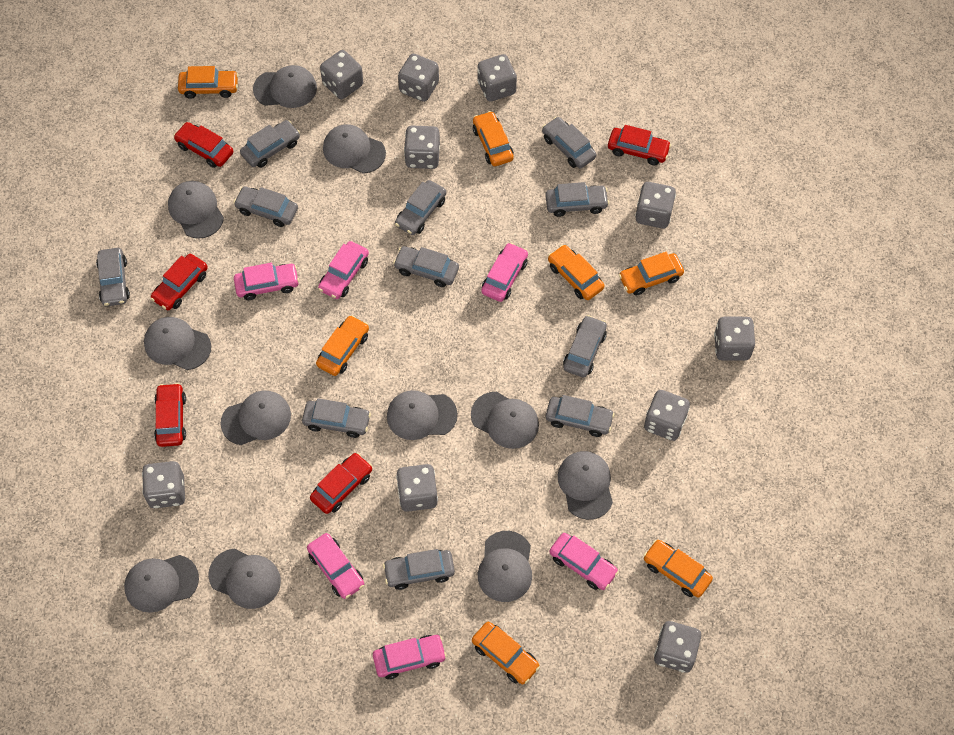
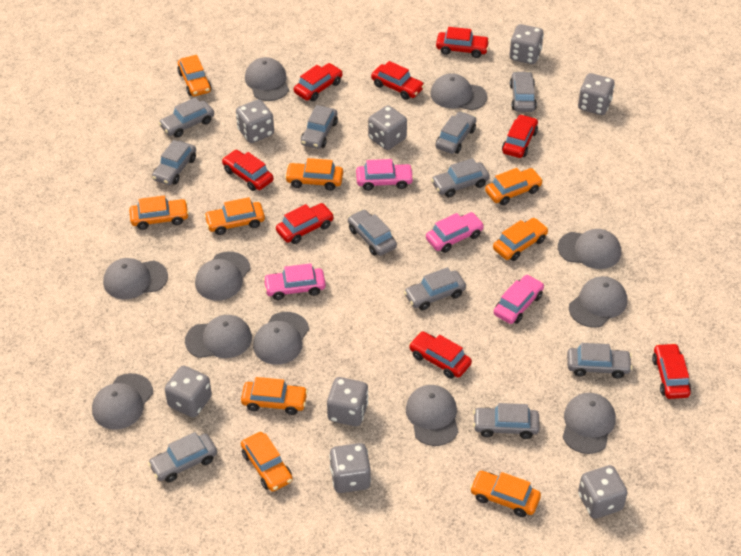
grey dice: [142,461,185,508] [320,50,363,99] [396,464,438,512] [398,54,439,102] [404,125,440,169] [477,54,517,102] [635,182,676,229] [644,390,690,441] [654,621,701,673] [714,317,755,360] = 10 -> [165,366,212,417] [236,99,274,143] [327,377,368,426] [329,443,371,493] [368,105,407,150] [510,24,544,64] [578,73,615,115] [578,465,627,519] = 8
orange car: [178,66,238,99] [316,315,369,376] [472,622,540,685] [473,111,514,166] [548,245,604,300] [619,252,684,296] [643,540,713,598] = 7 -> [129,196,189,230] [177,55,212,96] [204,197,265,235] [241,377,308,415] [241,432,293,492] [285,158,343,191] [470,471,541,517] [485,168,543,205] [493,218,548,261] = 9
pink car: [234,263,299,300] [307,533,364,599] [318,241,369,299] [373,635,447,679] [481,243,528,302] [550,533,619,590] = 6 -> [263,263,326,300] [356,159,414,191] [426,212,484,253] [494,275,544,324] = 4
red car: [150,254,208,310] [154,383,186,447] [173,122,233,168] [310,453,372,514] [608,125,671,165] = 5 -> [222,150,274,191] [276,203,334,244] [294,63,343,101] [371,61,425,100] [409,331,472,379] [436,27,490,58] [502,114,538,158] [652,343,691,399] = 8

